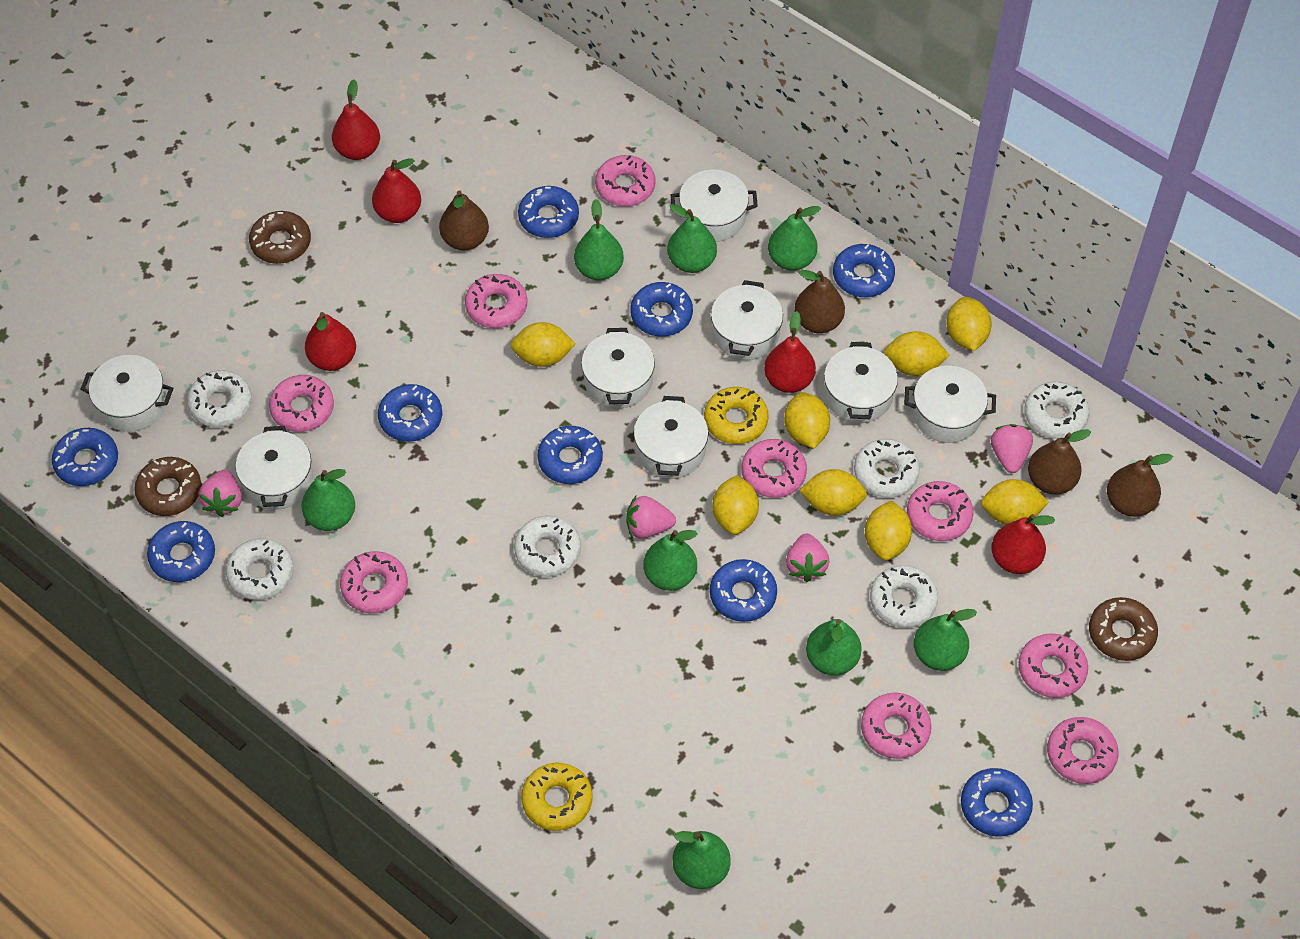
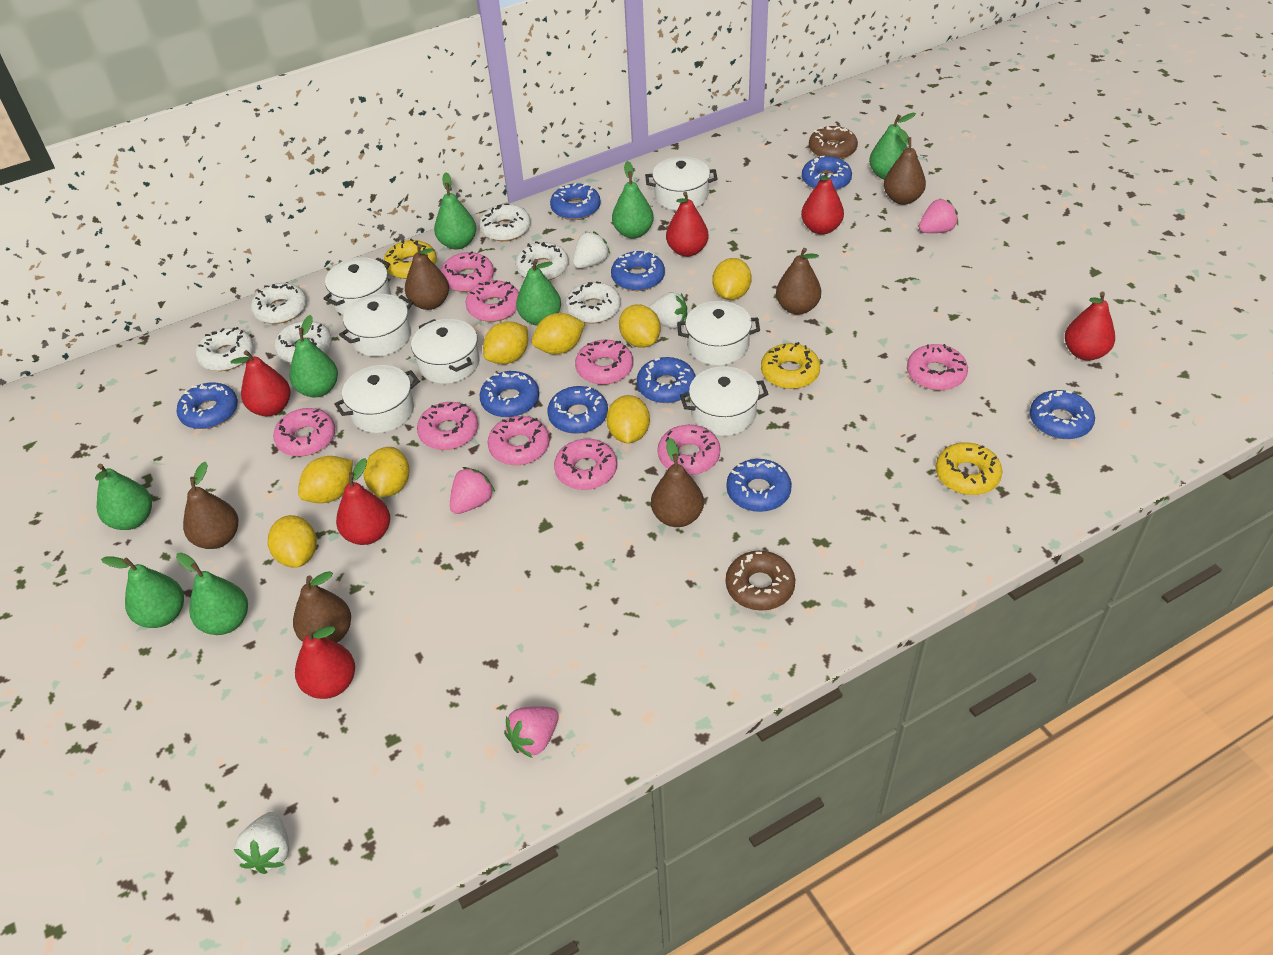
brown donut: [134,457,201,516] [249,211,311,264] [1089,597,1158,661] = 3 -> [726,551,795,611] [809,126,858,159] = 2
brown pear: [439,190,489,250] [794,270,845,333] [1028,429,1091,495] [1107,454,1173,517] = 4 -> [183,462,238,549] [293,571,351,643] [405,244,449,310] [651,438,704,527] [776,248,821,315] [884,129,926,205] = 6
pink strawberry: [199,470,242,517] [626,496,676,539] [786,534,829,582] [991,424,1033,473] = 4 -> [450,467,495,514] [504,706,559,758] [919,198,958,233] = 3
red pear: [305,312,356,371] [332,79,380,160] [372,159,421,223] [764,311,816,393] [991,514,1055,574] = 5 -> [231,350,291,416] [295,626,355,699] [336,458,390,545] [666,192,709,257] [801,169,844,235] [1065,292,1115,361] = 6
white pot: [80,355,173,432] [236,426,313,510] [581,328,655,408] [634,396,709,479] [671,170,758,242] [711,280,783,360] [824,342,898,423] [904,366,996,443] = 8 -> [323,258,391,315] [334,365,420,433] [339,294,413,357] [411,319,479,384] [645,157,717,210] [677,301,760,365] [680,366,768,436] = 7
white strawberry: none = 0 -> [234,812,289,874] [573,231,610,269] [648,292,687,329] = 3
yellow donut: [521,763,593,831] [704,387,769,444] = 2 -> [384,239,437,279] [761,342,820,389] [935,442,1002,495] = 3

